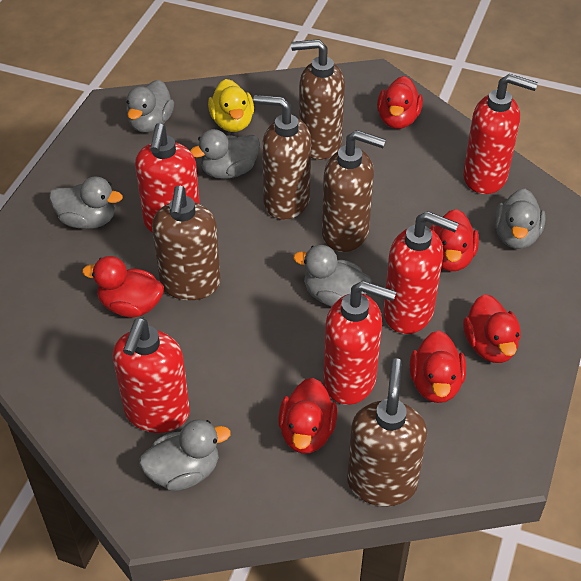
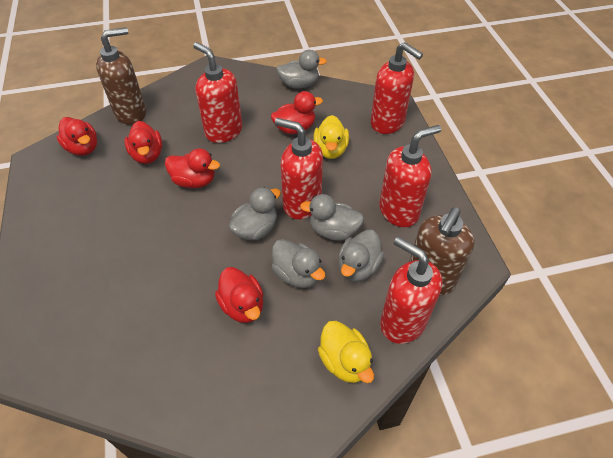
brown soap dispenser: [152,185,221,300] [253,95,311,220] [291,39,345,160] [322,130,386,252] [347,358,427,506] = 5 -> [96,27,146,125] [409,207,474,295] = 2
grey duck: [49,177,123,229] [126,80,174,133] [139,419,231,491] [190,129,260,179] [293,245,372,307] [494,189,546,249] = 6 -> [229,187,281,240] [271,239,325,288] [276,50,327,88] [300,194,364,241] [338,230,384,282] = 5
red duck: [82,256,164,318] [278,378,338,454] [377,76,423,129] [410,331,466,403] [430,209,479,271] [463,294,521,363] = 6 -> [56,117,97,156] [124,121,163,164] [165,148,220,188] [215,267,263,323] [271,91,323,134] = 5
yellow duck: [208,79,254,132] = 1 -> [313,115,349,159] [318,321,374,383] = 2

